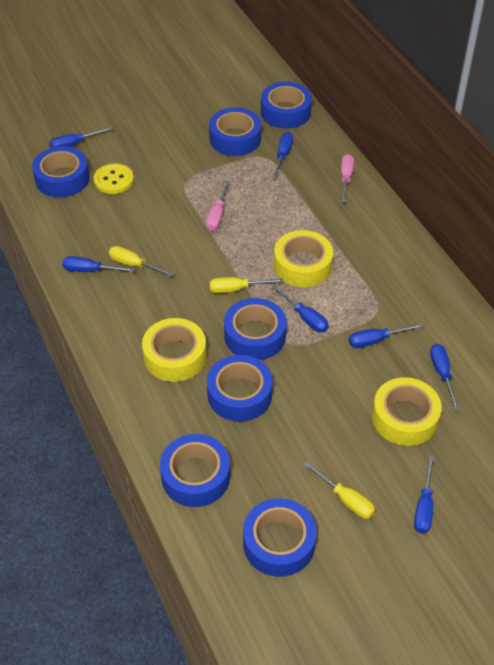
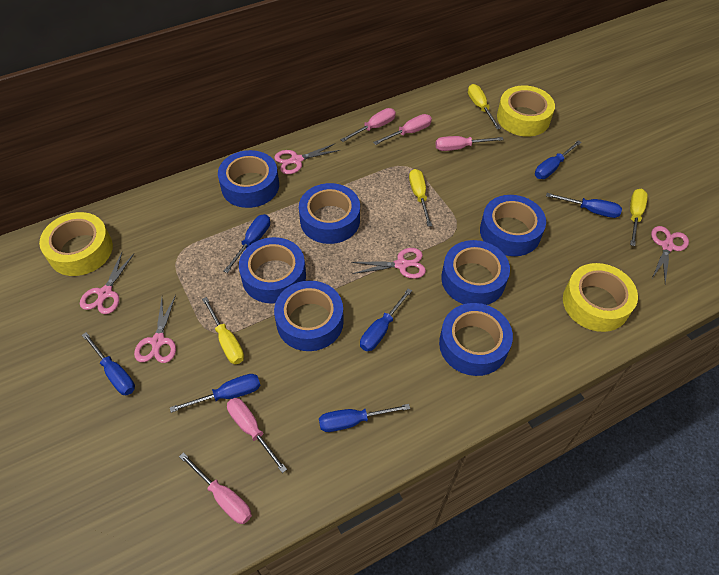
pink scissors: none = 0 -> [80,252,134,314] [134,295,176,363] [274,143,340,174] [351,248,426,279] [651,226,689,284] = 5
pink screwdriver: [206,181,229,231] [341,154,354,202] = 2 -> [179,452,252,524] [227,398,287,473] [340,108,396,142] [373,114,432,145] [435,136,504,151] = 5
yellow button: [94,163,134,194] = 1 -> none = 0
yellow screwdriver: [109,246,174,277] [210,277,284,293] [303,461,375,519] = 3 -> [202,297,244,364] [409,169,432,226] [468,84,501,129] [630,189,648,246] = 4

